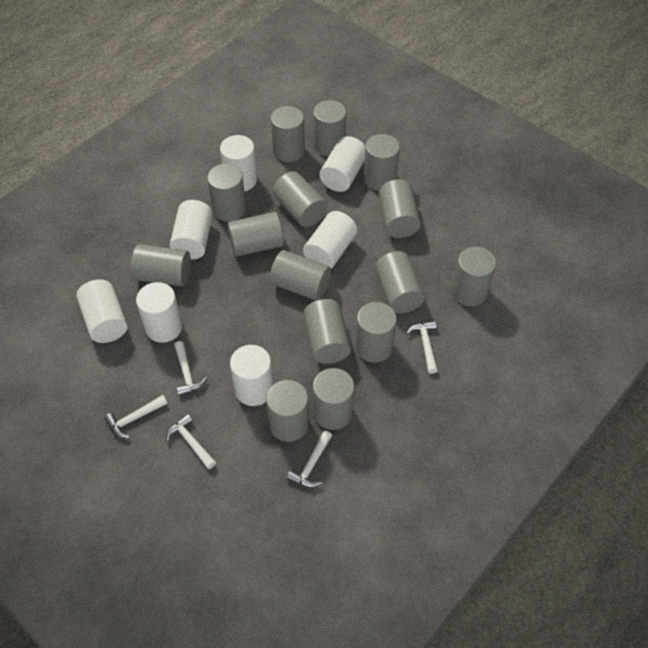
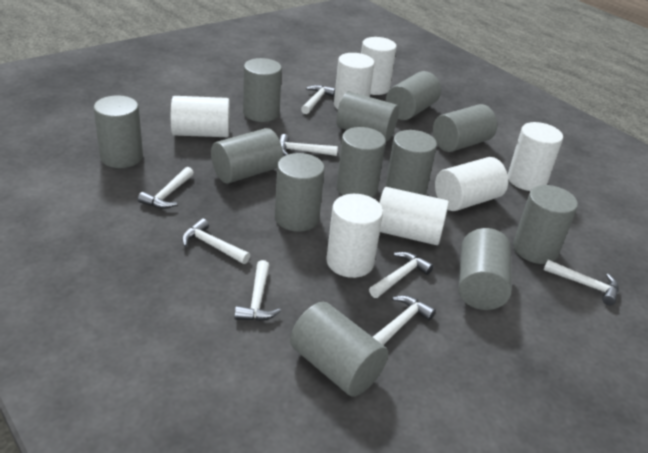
grey cylinder: [131,244,191,286] [207,164,246,222] [227,212,284,257] [266,380,309,442] [270,250,331,301] [271,106,305,162] [273,171,327,227] [304,299,351,364] [313,100,346,156] [313,368,355,430] [355,302,397,363] [364,134,400,191] [375,251,425,313] [379,179,421,238] [452,247,496,306] = 15 -> [93,95,143,168] [211,128,283,184] [243,58,282,122] [275,153,325,232] [290,302,388,397] [336,91,399,141] [336,127,386,197] [385,130,437,195] [386,71,441,120] [433,104,497,152] [459,228,512,310] [513,185,578,264] = 12
white hammer: [104,395,167,438] [166,414,216,469] [174,341,208,396] [286,430,332,488] [406,320,438,374] = 5 -> [138,167,194,209] [182,218,250,264] [234,260,281,321] [279,134,338,156] [301,85,335,114] [369,252,434,298] [373,295,436,345] [544,260,618,305] = 8

